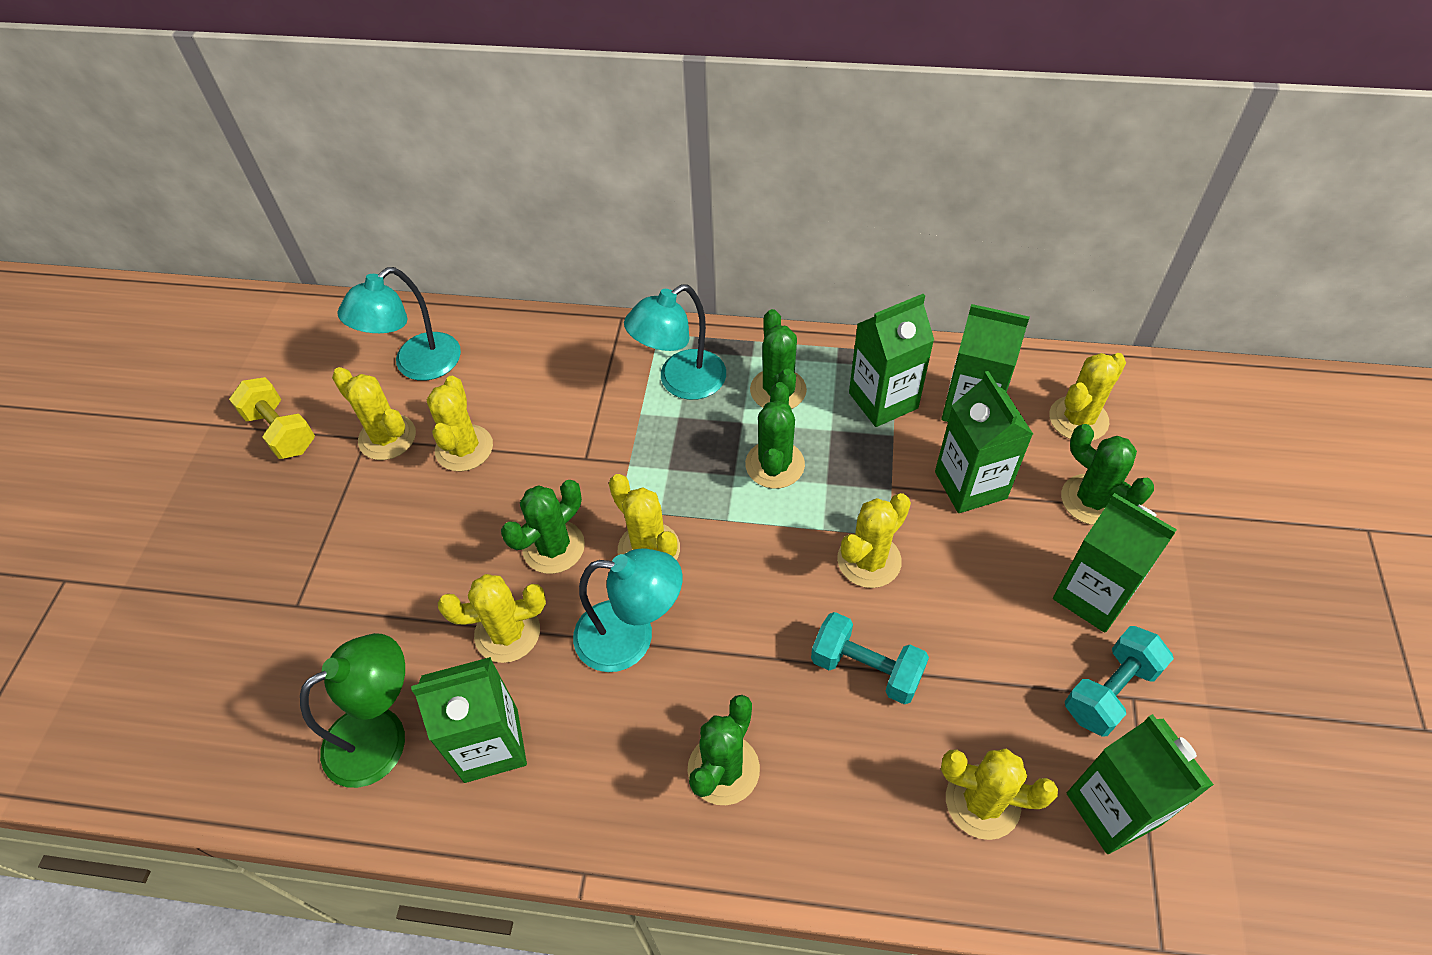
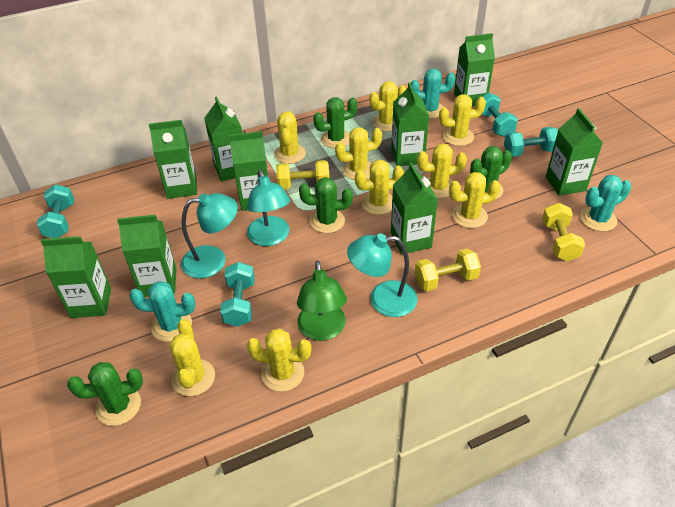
green cactus: [501,480,585,574] [687,695,760,805] [745,382,805,489] [750,309,807,409] [1061,424,1154,525] = 5 -> [67,362,143,426] [299,177,353,233] [313,97,357,149] [470,146,512,200] = 4
green carton: [411,657,527,783] [849,294,934,427] [935,371,1033,513] [941,304,1030,422] [1053,493,1177,633] [1067,714,1214,854] = 6 -> [41,236,111,318] [117,215,176,297] [149,120,197,199] [204,96,242,182] [229,131,268,211] [391,83,429,166] [391,163,438,254] [454,33,495,106] [546,108,603,196] = 9
turquoise cactus: none = 0 -> [129,281,195,342] [411,69,455,119] [580,175,631,232] = 3
turquoise dumbbell: [811,612,929,704] [1065,626,1174,736] = 2 -> [37,184,74,238] [220,262,255,327] [481,92,518,137] [504,127,558,157] = 4
yellow cactus: [332,367,416,460] [427,376,493,472] [438,574,546,663] [609,474,680,560] [837,493,911,588] [941,749,1058,840] [1049,353,1126,441] = 7 -> [169,319,215,396] [247,328,311,392] [274,111,306,164] [335,127,382,180] [355,160,404,215] [369,81,406,132] [417,144,467,198] [439,94,486,146] [449,172,500,228] = 9
yellow dumbbell: [229,377,315,459] = 1 -> [276,160,330,189] [415,249,481,291] [542,203,585,261] = 3

